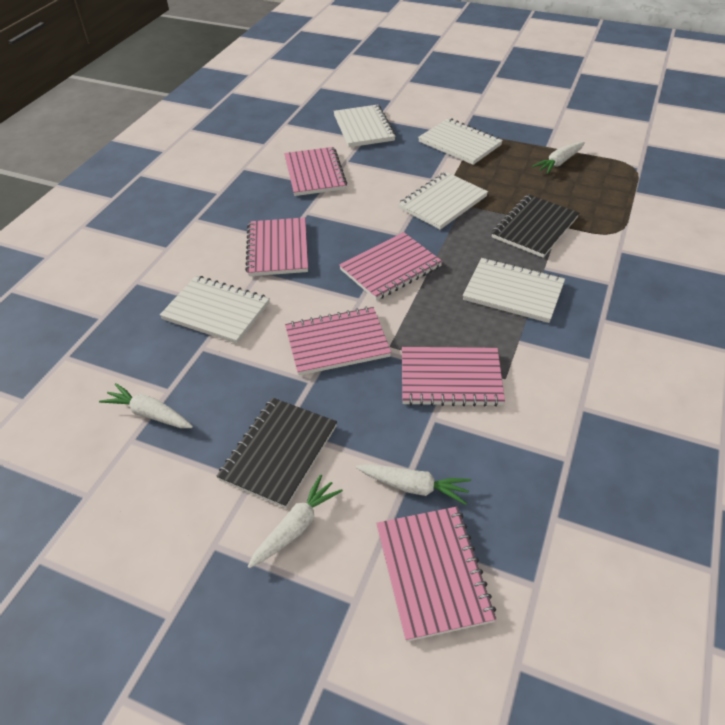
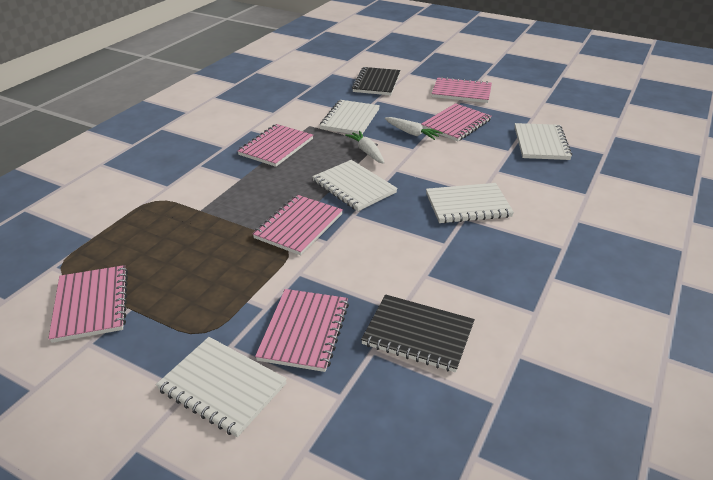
white carrot: [99,383,193,428] [247,475,343,568] [356,464,471,505] [532,142,585,174] = 4 -> [345,131,384,164] [385,117,443,140] = 2

